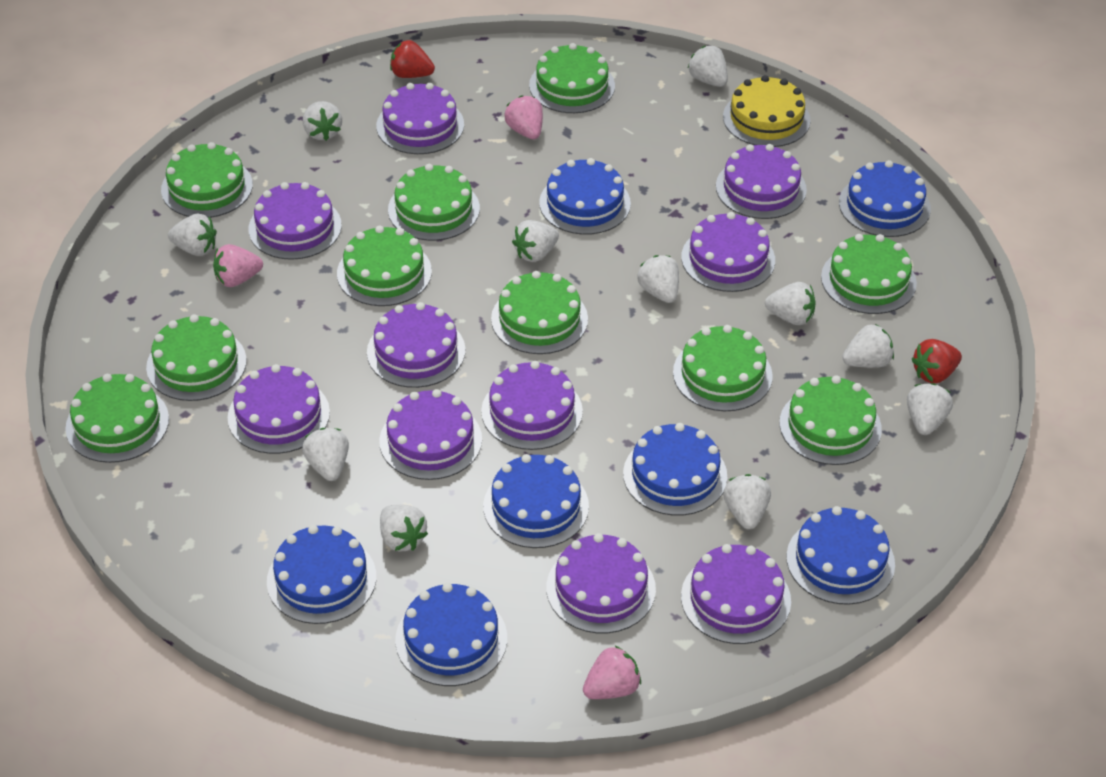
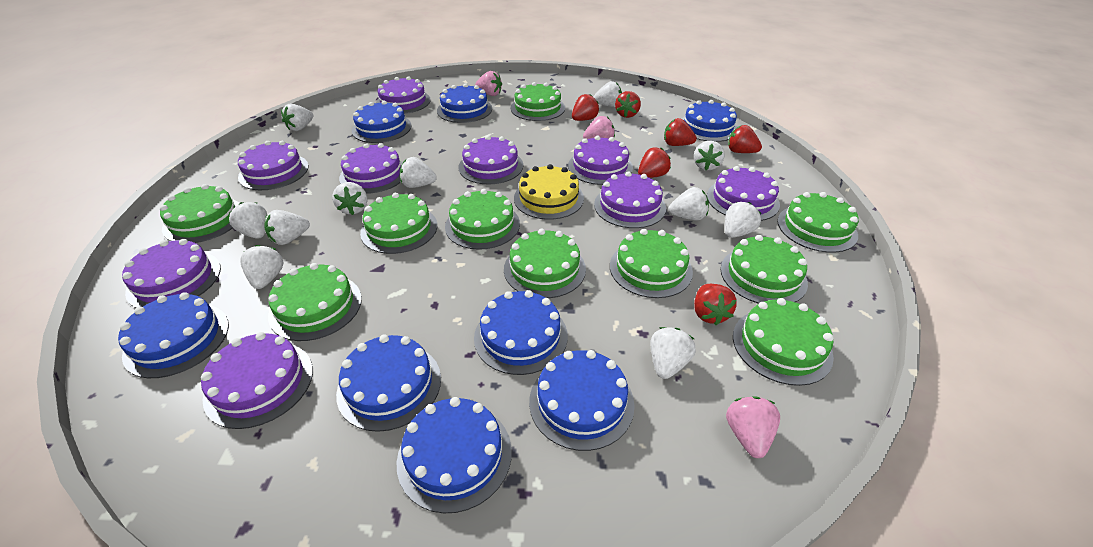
blue cake: [267,525,376,624] [395,583,507,686] [483,454,589,548] [539,158,631,235] [623,423,727,516] [786,506,895,605] [839,160,931,237] = 7 -> [118,292,229,378] [336,334,441,432] [352,101,412,143] [397,397,512,513] [437,84,492,123] [474,290,568,375] [529,350,635,451] [682,100,737,142] = 8
purple cake: [228,364,330,454] [249,182,342,260] [367,302,465,388] [376,83,464,154] [379,389,482,480] [481,361,583,450] [546,533,656,633] [681,212,775,292] [681,544,791,644] [716,144,807,219] = 10 -> [122,239,221,308] [201,332,313,429] [238,141,309,190] [339,143,403,194] [376,76,431,114] [459,135,523,184] [568,136,633,185] [594,171,666,228] [707,166,780,221] = 9
red strawberry: [390,40,435,78] [912,339,962,383] = 2 -> [572,94,599,121] [615,91,641,118] [638,148,671,178] [664,118,697,146] [694,284,737,325] [728,125,762,153] = 6

